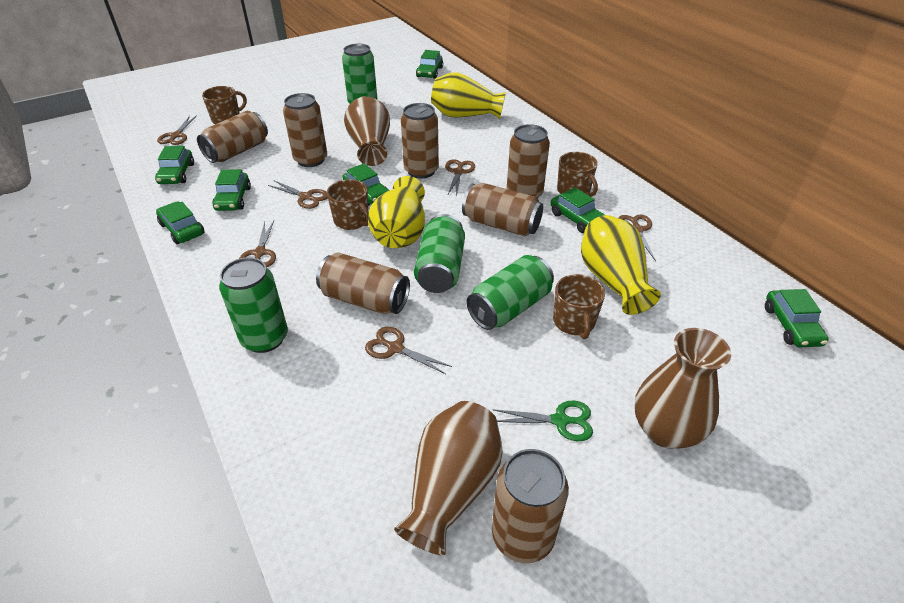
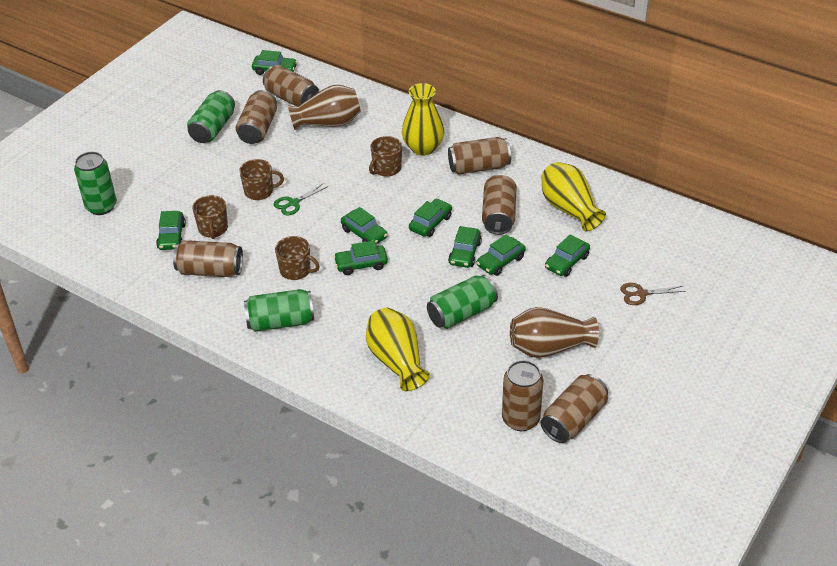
brown scissors: [157,115,197,145] [239,221,276,267] [268,180,328,209] [365,327,452,374] [445,159,475,197] [618,215,656,261] = 6 -> [620,283,686,305] = 1
brown vase: [344,96,390,166] [394,401,502,555] [634,328,731,449] = 3 -> [288,85,361,130] [510,307,599,358] = 2
green car: [155,146,194,184] [156,201,205,244] [212,169,251,211] [343,163,389,206] [416,50,443,79] [550,187,605,233] [765,289,829,347] = 7 -> [156,211,186,250] [252,50,297,75] [334,241,388,275] [341,207,388,245] [409,198,452,237] [448,226,482,268] [476,234,526,276] [545,235,590,277] = 8

